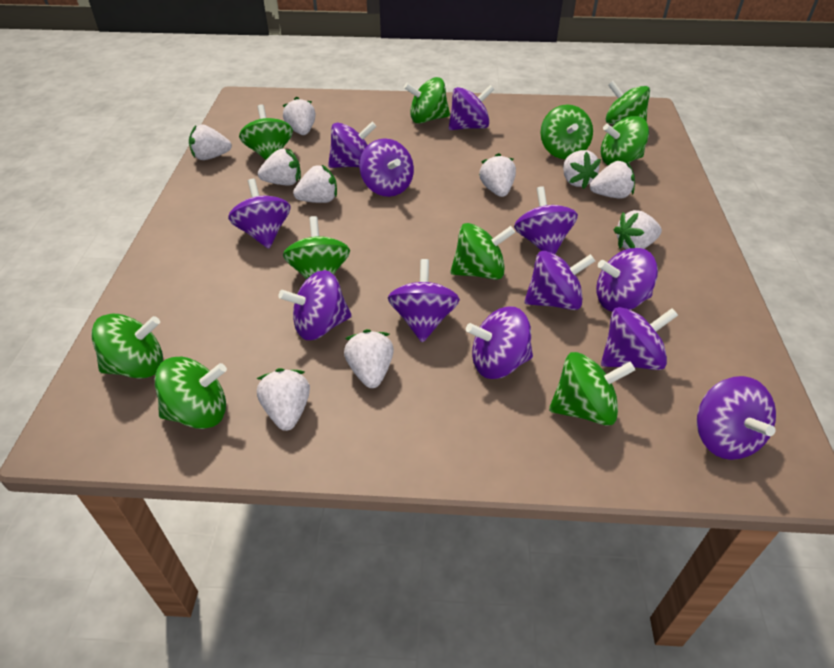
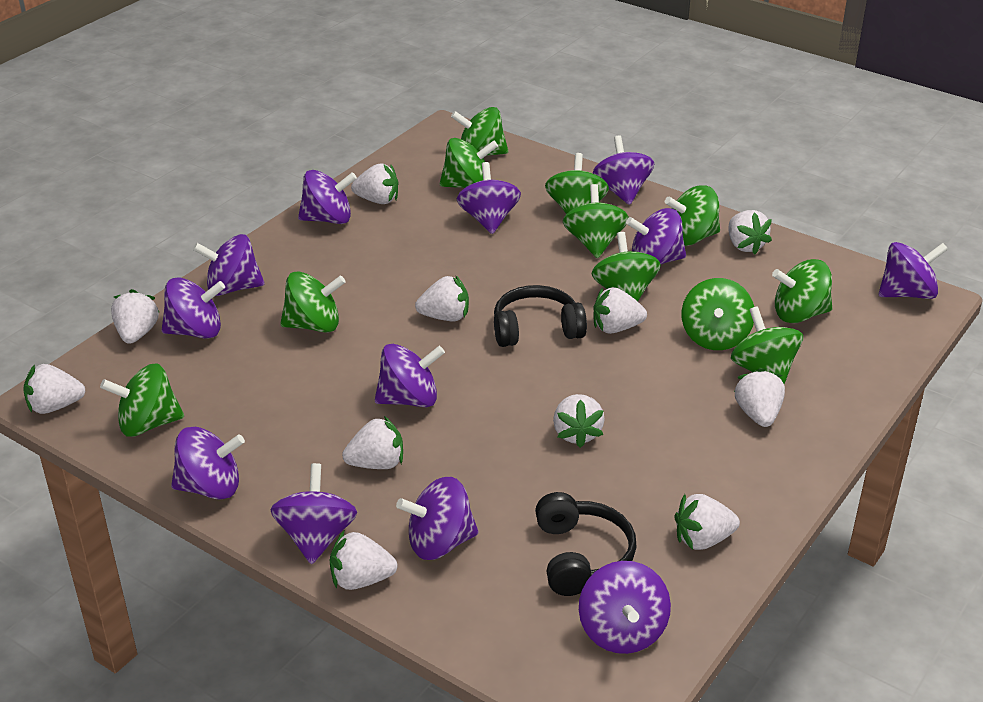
black headphones: none = 0 -> [494,285,587,347] [535,492,637,596] = 2
green spinning top: [91,314,163,379] [155,357,227,429] [239,104,293,160] [283,216,350,280] [404,77,450,124] [450,223,515,280] [541,105,593,159] [549,352,635,426] [601,116,649,165] [606,81,650,125] = 10 -> [100,363,184,437] [280,272,346,333] [440,138,498,188] [451,107,508,156] [545,153,609,214] [563,184,629,258] [591,232,661,301] [665,185,720,246] [682,278,754,350] [731,306,803,384] [772,259,832,323] = 11
white strawberry: [189,125,232,160] [257,368,310,431] [258,149,301,186] [283,96,316,135] [293,165,337,203] [344,329,394,388] [479,153,516,197] [563,150,601,189] [590,161,635,198] [614,210,662,249] = 10 -> [23,364,86,414] [111,289,160,344] [330,531,397,590] [342,416,403,469] [351,163,398,204] [415,276,469,321] [553,394,605,448] [594,287,647,334] [675,494,740,550] [728,210,772,255] [734,368,785,427] = 11

